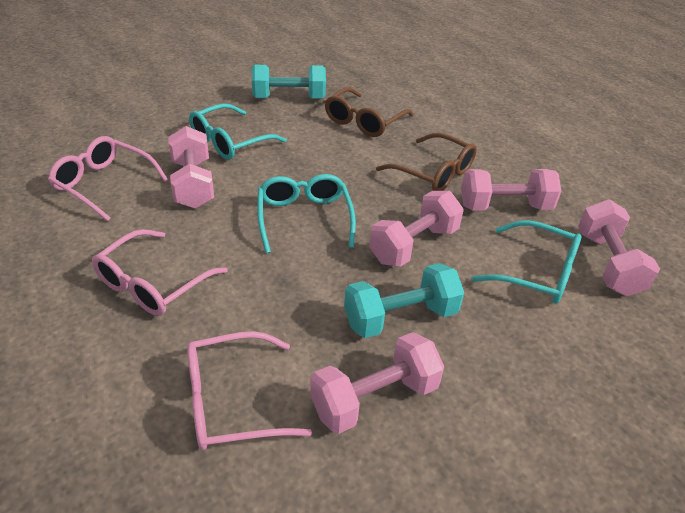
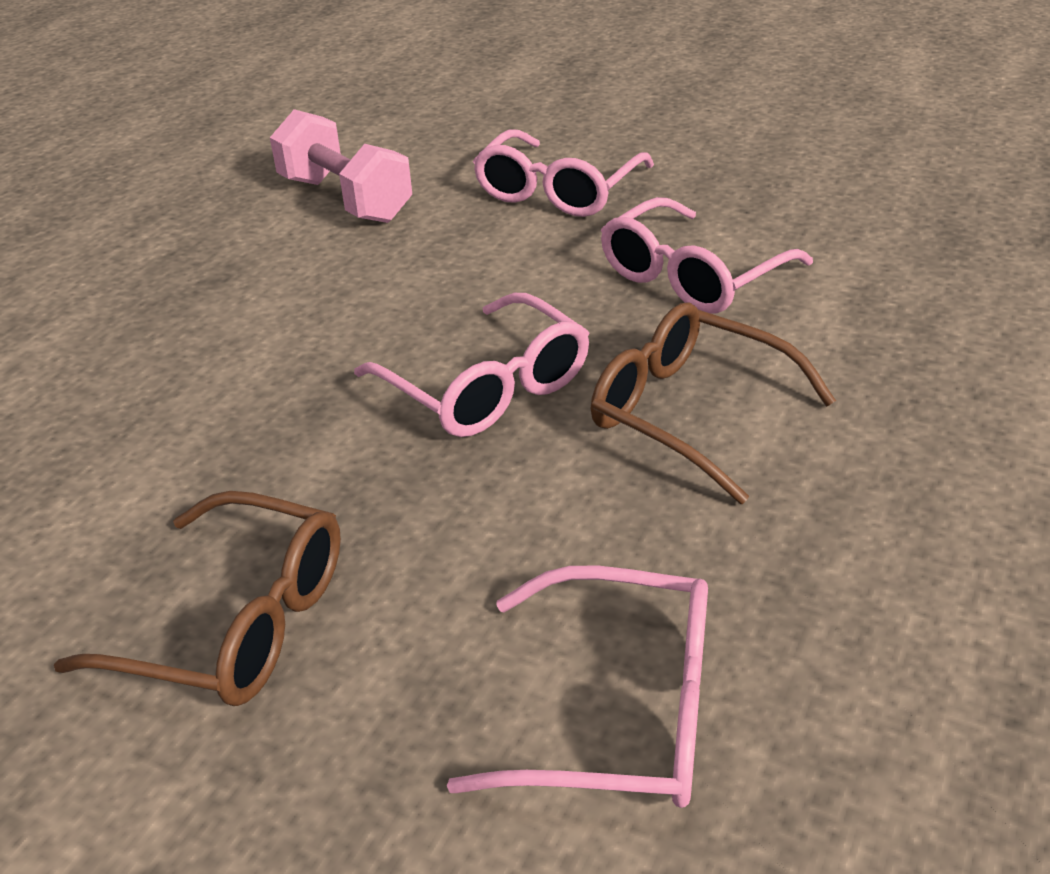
pink dumbbell: [168,126,214,209] [310,332,444,434] [369,191,464,267] [461,169,561,211] [578,199,660,296] = 5 -> [270,109,412,223] = 1
pink glasses: [48,136,168,221] [92,229,228,316] [187,331,312,450] = 3 -> [354,293,589,437] [447,566,708,808] [473,129,654,217] [601,197,813,314] = 4
turquoise dumbbell: [252,65,326,99] [344,263,464,338] = 2 -> none = 0
turquoise glasses: [189,103,286,160] [257,174,356,254] [471,220,582,304] = 3 -> none = 0

